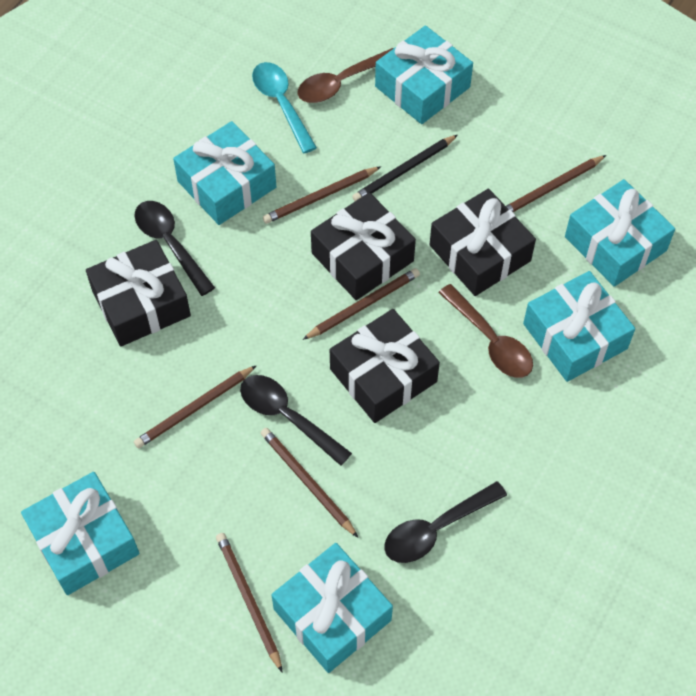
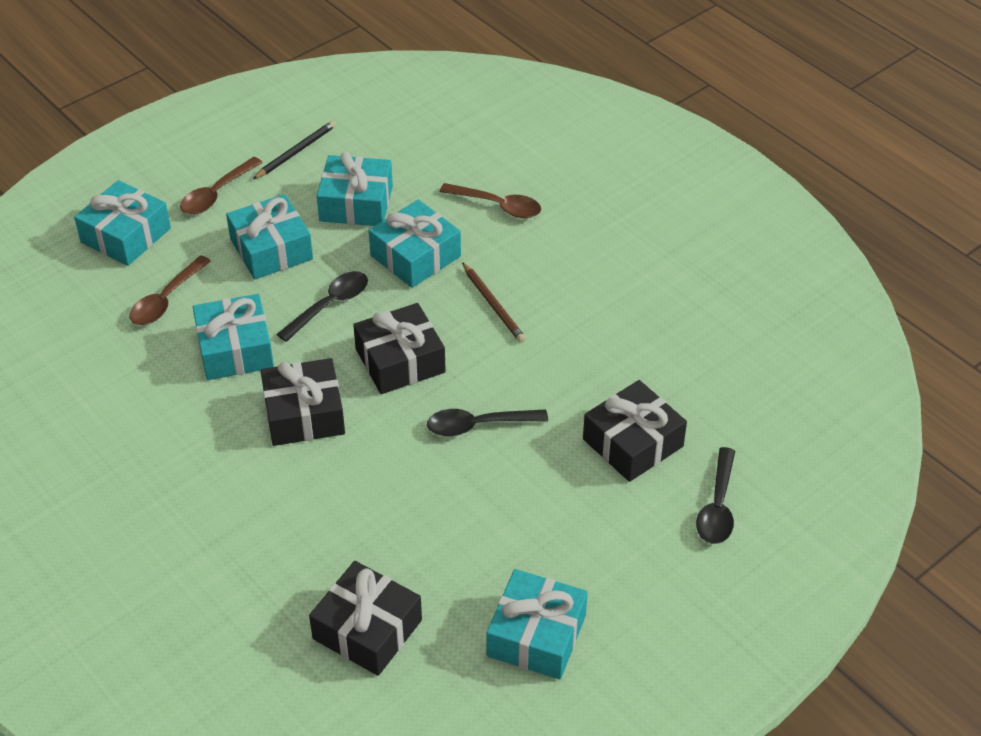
brown pencil: [134,365,257,448] [216,533,283,673] [261,428,358,537] [263,166,381,224] [303,268,420,340] [506,155,606,212] = 6 -> [462,262,526,343] = 1
brown spoon: [297,48,394,103] [438,284,533,378] = 2 -> [129,255,211,325] [180,157,263,214] [439,183,541,218] = 3
turquoise spoon: [252,62,317,153] = 1 -> none = 0

